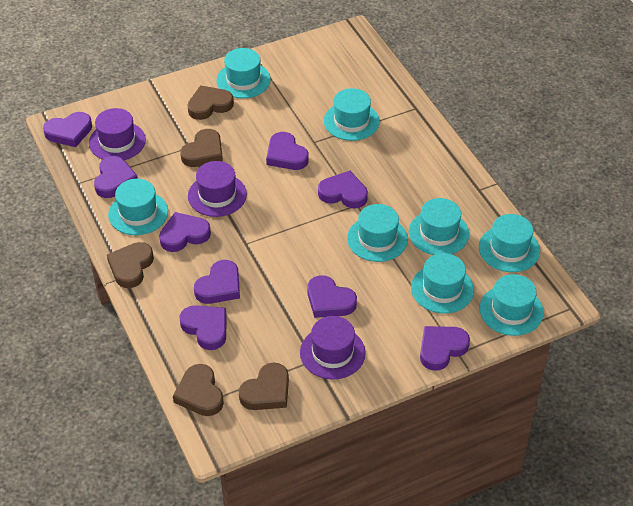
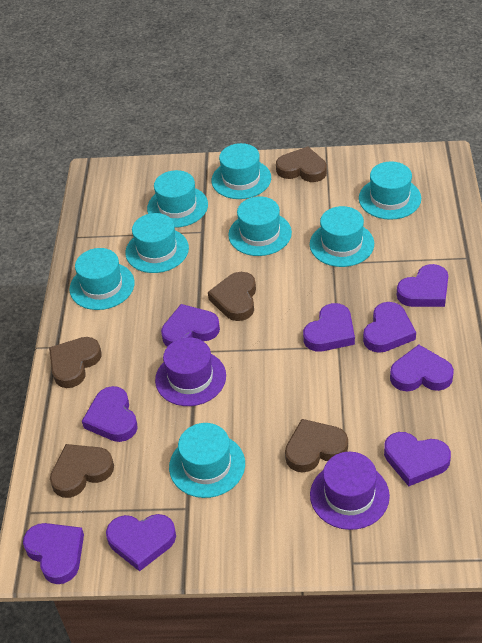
purple hat: [89,108,146,160] [188,161,247,217] [300,316,366,380] = 3 -> [155,337,226,406] [310,452,390,530] = 2

